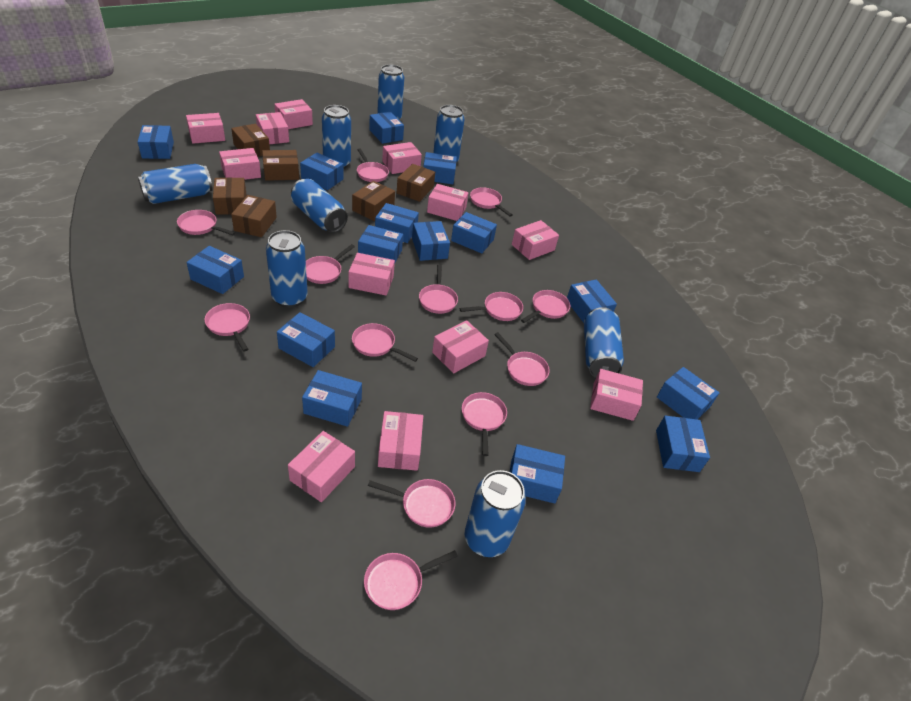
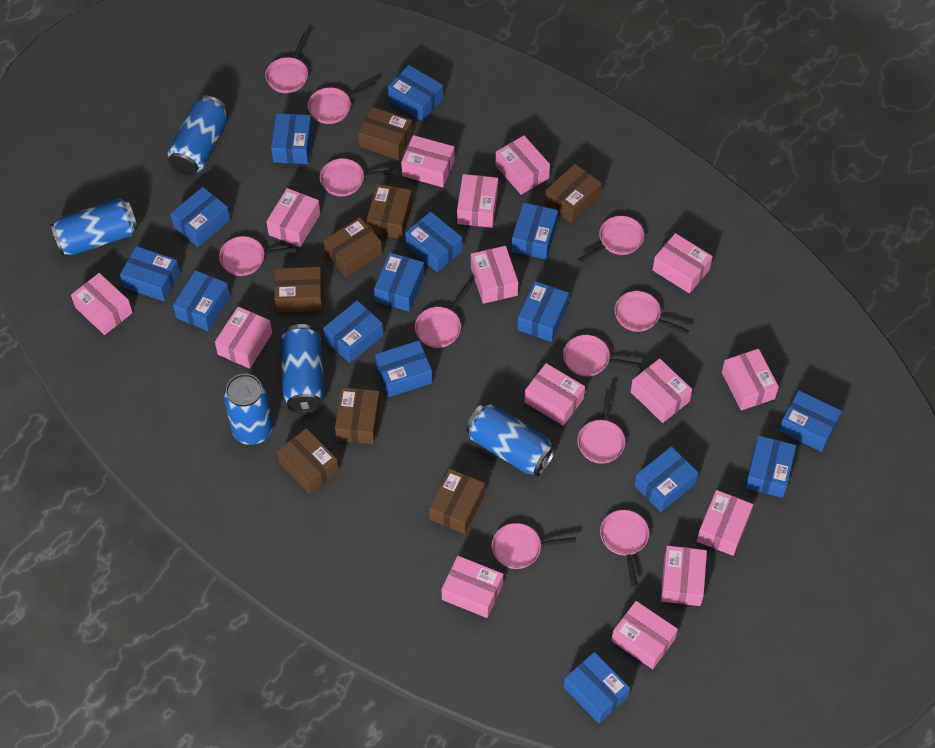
blue can: [138,164,213,204] [266,230,308,308] [291,179,348,233] [322,105,351,169] [377,64,404,119] [433,105,465,162] [465,470,526,557] [584,307,624,378] = 8 -> [50,198,138,256] [168,96,228,175] [224,374,273,445] [280,324,324,413] [466,404,556,477] = 5
brown box: [213,177,246,215] [231,124,270,157] [231,195,277,237] [262,150,299,181] [352,181,395,221] [397,164,435,202] = 6 -> [274,267,323,313] [277,428,339,494] [324,217,382,277] [335,387,380,444] [358,107,413,160] [367,184,412,239] [429,469,485,534] [545,164,602,223] = 8
pink box: [186,113,225,144] [219,148,261,180] [256,112,289,144] [274,99,313,129] [288,431,355,502] [349,253,395,295] [378,411,423,471] [382,142,422,174] [427,184,468,221] [432,320,489,373] [512,220,559,260] [590,369,643,421] = 12 -> [71,273,133,335] [215,306,272,369] [266,188,320,247] [401,135,455,187] [442,556,503,618] [457,174,498,228] [471,246,518,304] [495,135,550,195] [524,363,585,426] [611,601,678,669] [631,358,692,423] [653,233,713,293] [661,545,707,606] [697,490,753,556] [722,349,779,410] = 15
pink pan: [177,210,235,235] [205,303,250,352] [306,244,355,284] [352,323,418,362] [357,148,389,182] [364,550,458,610] [368,479,455,528] [419,265,458,314] [459,292,523,321] [462,392,507,456] [470,187,513,217] [494,332,550,386] [521,290,570,323] = 13 -> [219,236,296,276] [265,33,308,93] [308,82,377,124] [320,158,395,196] [415,284,471,348] [492,523,576,569] [563,335,642,376] [577,389,625,464] [578,216,644,263] [600,510,649,586] [615,291,689,335] = 11

